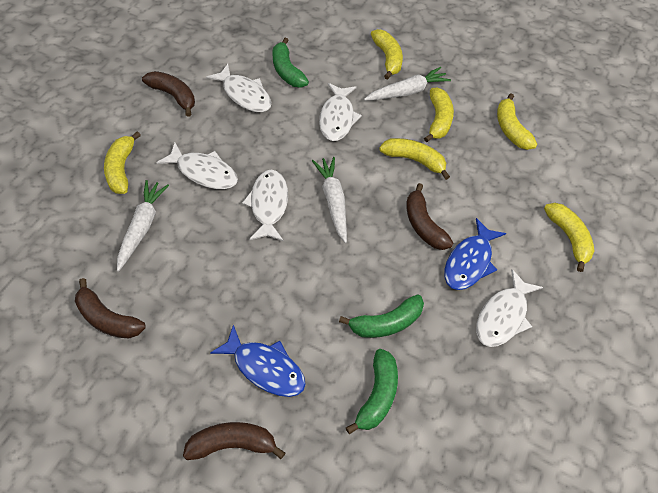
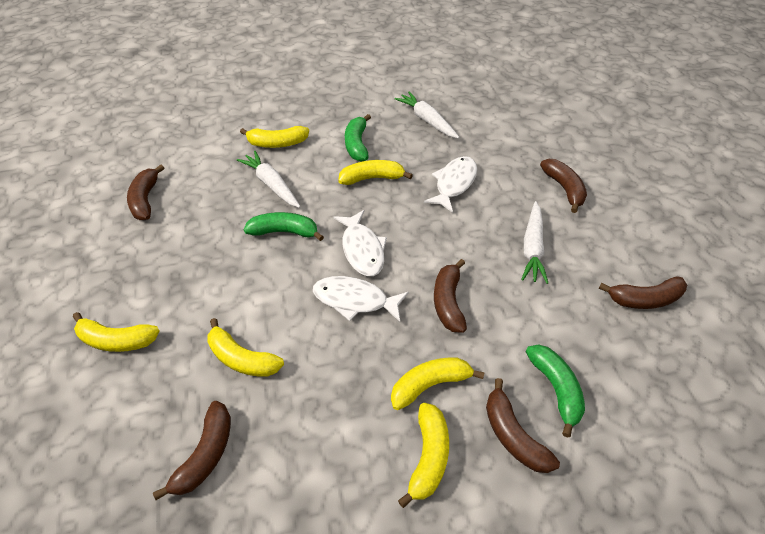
blue fish: [210,325,306,397] [444,218,506,290] = 2 -> none = 0
brown banana: [75,278,146,339] [142,71,195,117] [183,422,285,460] [406,183,453,250] = 4 -> [127,165,164,220] [153,401,231,500] [434,259,467,333] [486,378,560,473] [540,159,587,213] [599,276,687,309] = 6
white fish: [156,143,238,189] [206,64,271,112] [242,170,288,241] [319,83,362,141] [476,269,543,347] = 5 -> [313,276,409,322] [333,210,387,276] [424,156,477,213] = 3

